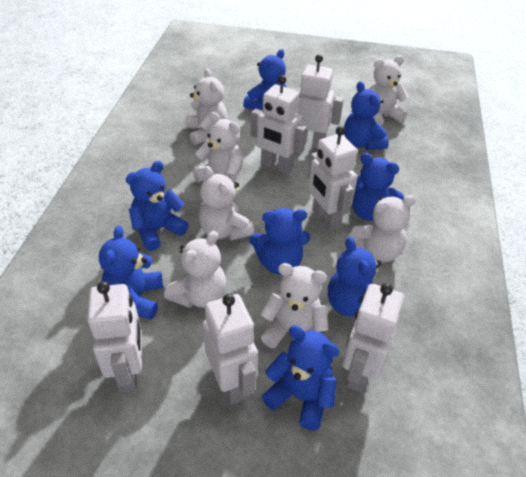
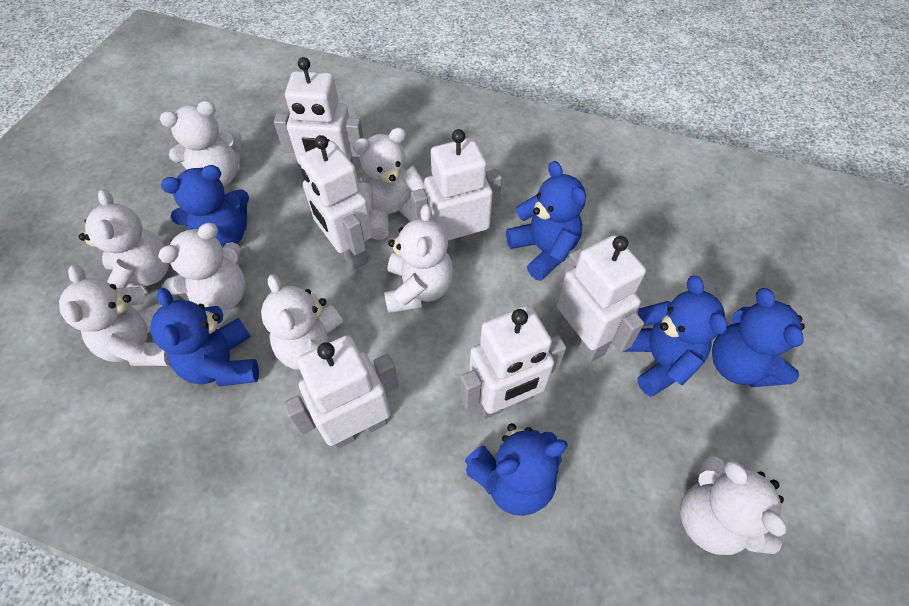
blue teddy bear: [99,226,163,320] [126,161,189,251] [243,49,287,112] [249,208,310,275] [262,325,339,430] [328,237,382,316] [344,81,389,150] [352,153,404,221] = 8 -> [150,288,259,386] [161,165,249,248] [465,423,568,516] [506,161,586,281] [623,276,727,397] [712,288,805,387] = 6
white teddy bear: [164,231,226,308] [185,68,228,145] [193,112,243,183] [199,166,254,241] [261,263,329,348] [347,195,416,262] [369,56,409,126] = 7 -> [59,265,170,366] [79,189,169,294] [158,223,245,312] [160,101,242,186] [261,274,343,370] [353,128,425,240] [384,204,453,313] [680,456,786,555] = 8

